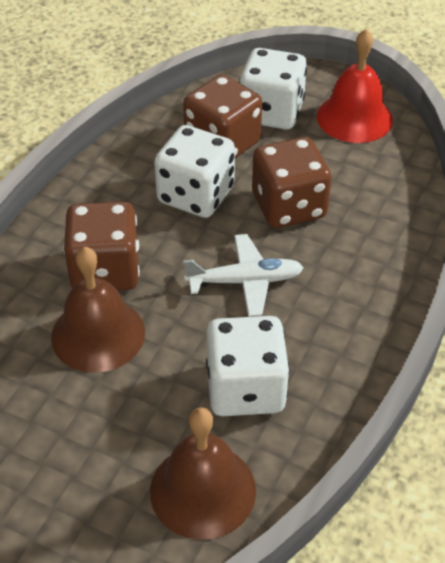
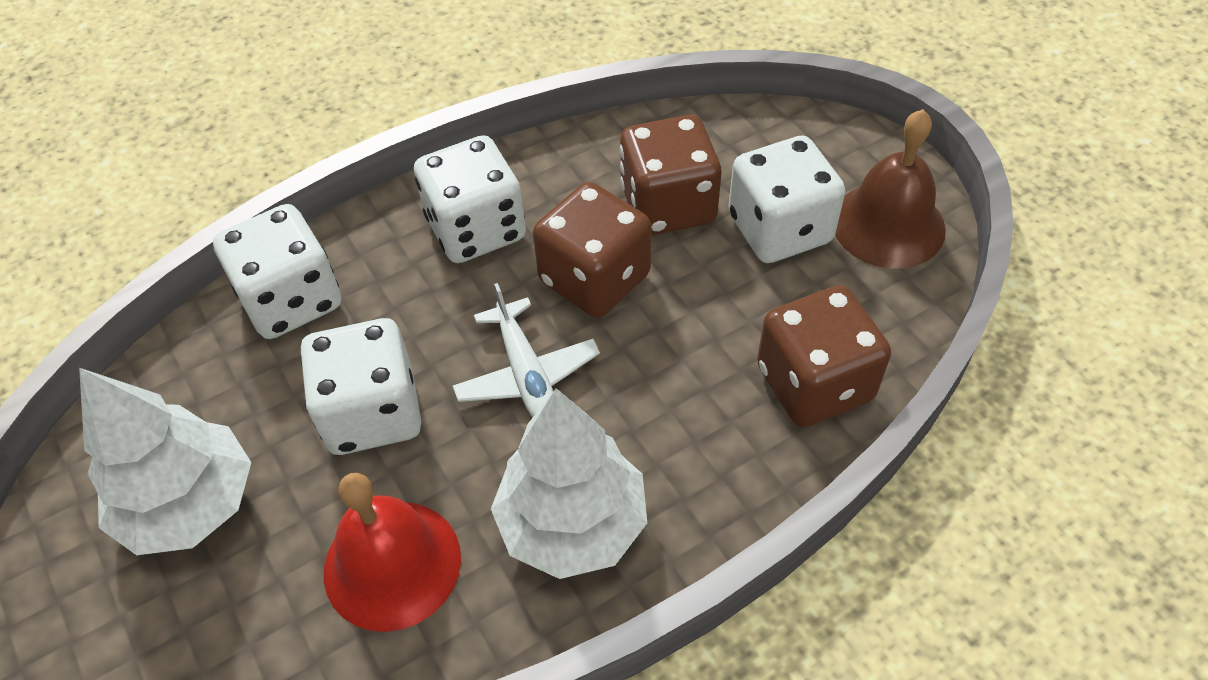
brown bell: [51,246,145,373] [150,407,256,540] = 2 -> [835,109,946,269] = 1
white dice: [154,125,235,218] [206,316,290,416] [239,48,307,129] = 3 -> [213,204,341,339] [300,318,421,455] [414,135,526,263] [728,136,845,263] = 4
white tree: none = 0 -> [79,368,252,555] [491,388,647,579] = 2

